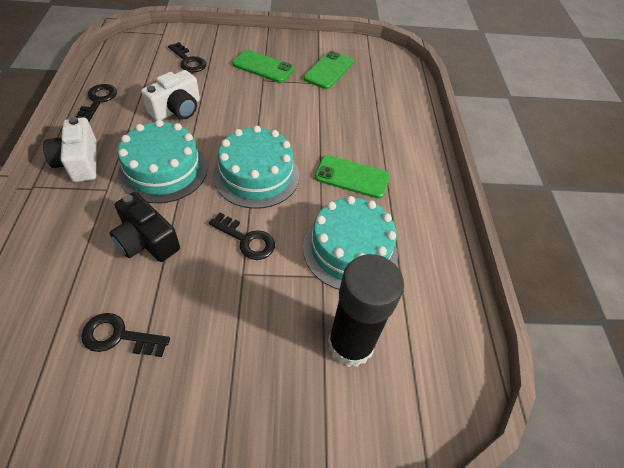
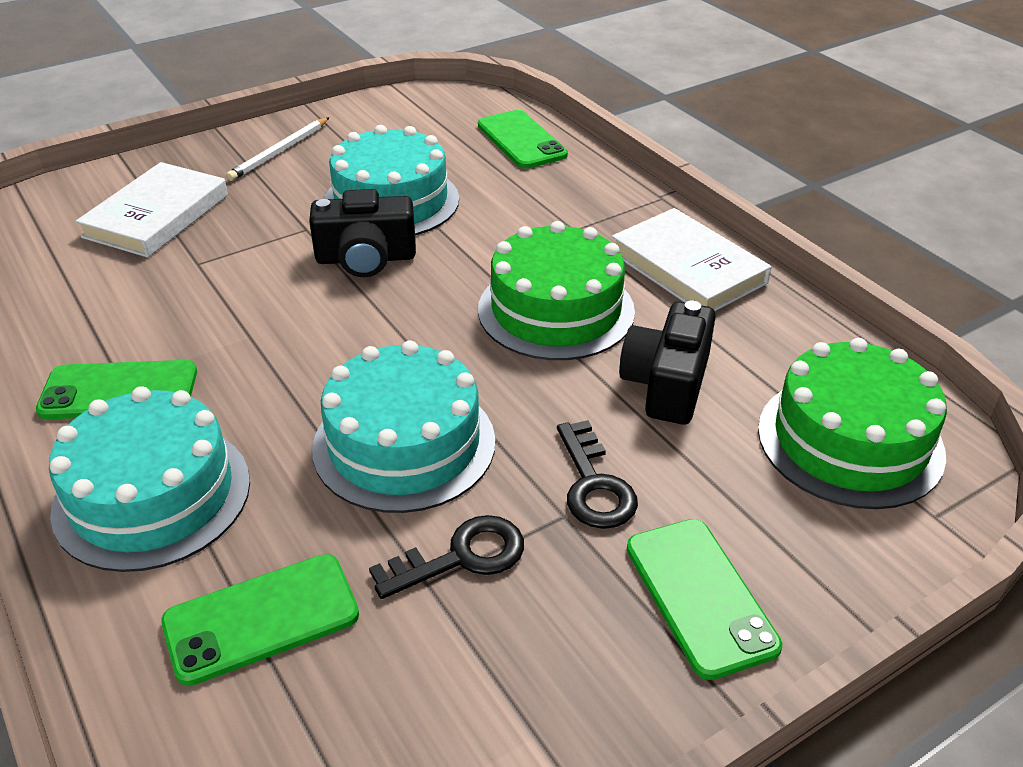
black camera: [109,192,180,262] = 1 -> [309,189,416,277] [619,300,716,425] = 2
black glue stick: [328,254,404,367] = 1 -> none = 0
black key: [75,84,117,122] [81,313,170,357] [168,42,206,73] [209,212,275,260] = 4 -> [369,515,524,599] [557,420,638,529] = 2
green cake: none = 0 -> [478,221,635,360] [758,338,947,509] = 2
green phone: [232,50,294,83] [304,51,353,89] [315,155,390,199] = 3 -> [36,360,197,419] [161,554,359,686] [478,110,568,169] [627,519,782,680] = 4
white book: none = 0 -> [76,162,228,258] [612,208,772,311] = 2
white camera: [43,117,96,182] [141,70,200,120] = 2 -> none = 0
white pencil: none = 0 -> [226,117,329,181] = 1

